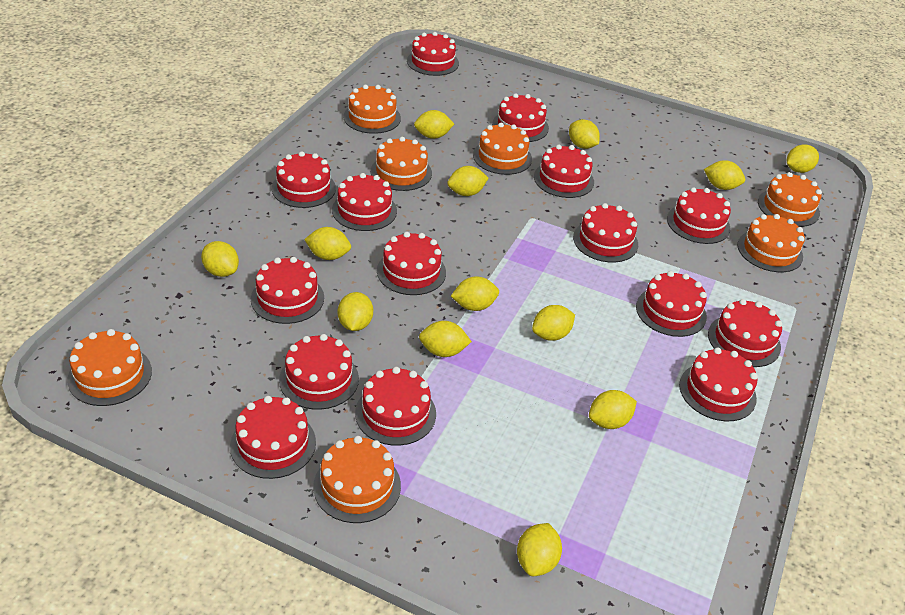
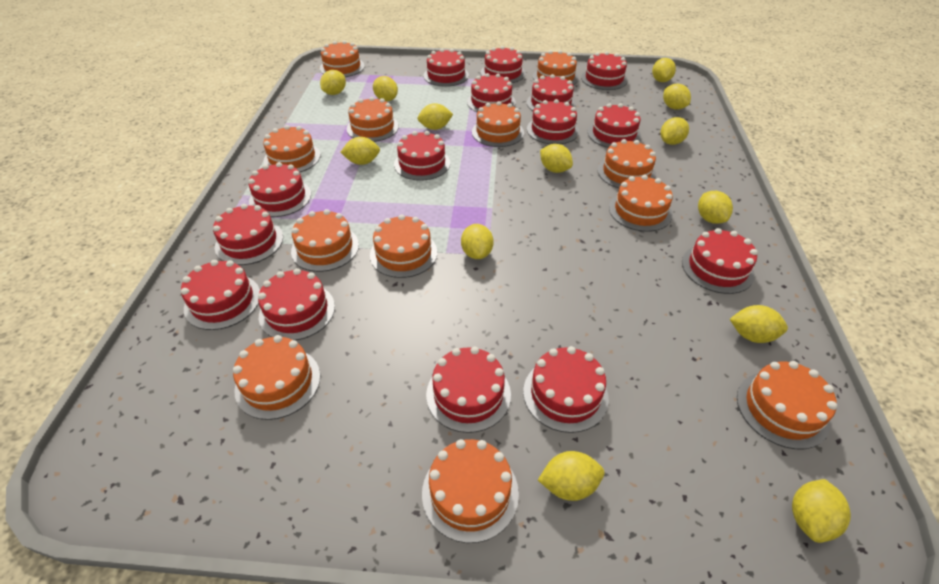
orange cake: [67,329,152,406] [313,436,401,523] [343,85,401,134] [371,137,432,191] [473,123,532,175] [737,214,805,272] [758,172,822,227] = 7 -> [233,335,320,420] [263,125,321,172] [291,209,359,272] [320,41,365,77] [346,97,399,142] [370,214,437,278] [422,439,519,543] [472,101,524,147] [533,50,579,85] [598,139,656,188] [609,175,673,232] [737,361,837,449] = 12

